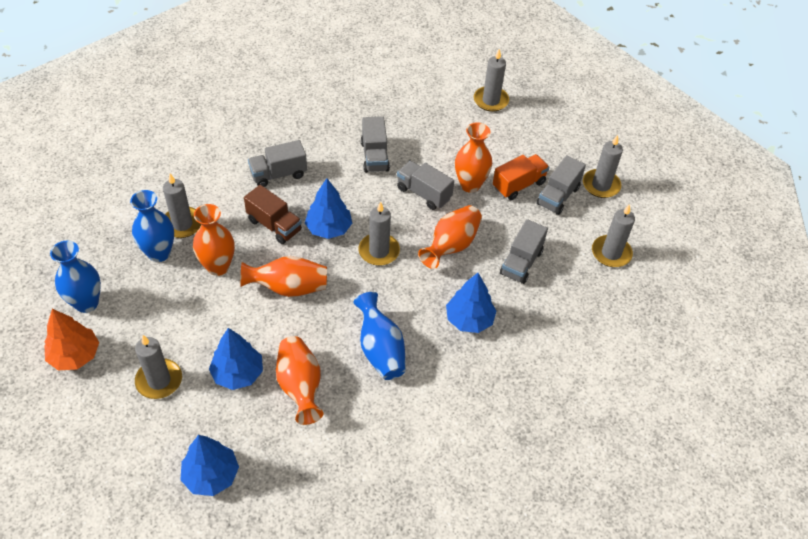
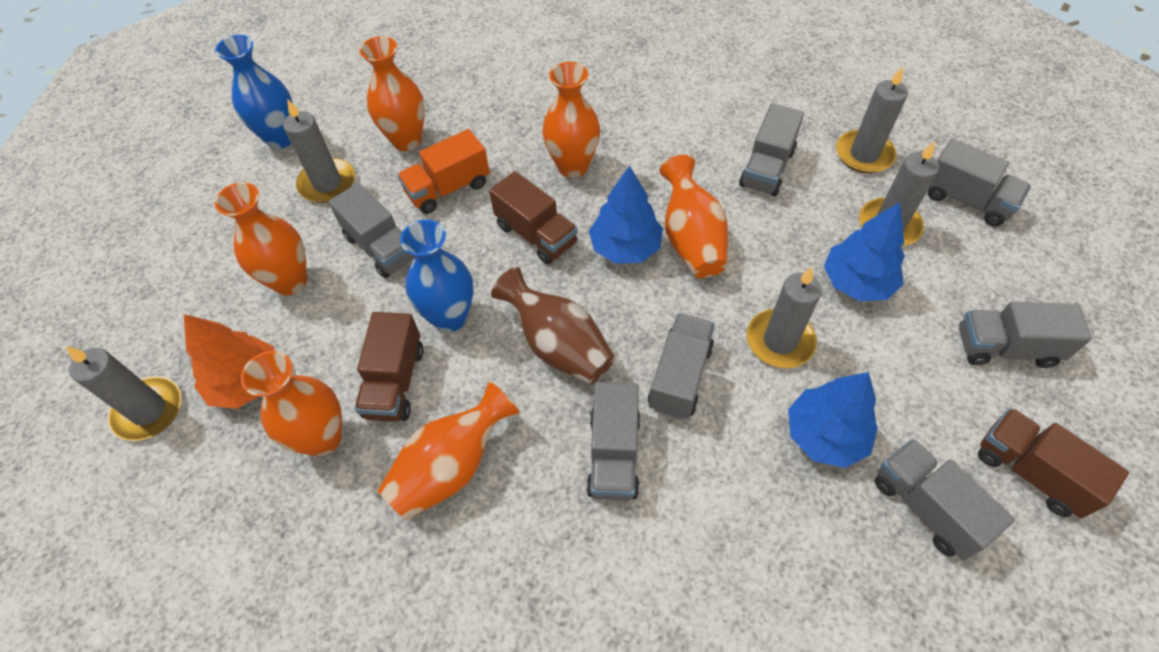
blue tree: [180,435,239,496] [209,328,263,390] [305,178,352,239] [446,273,496,333] = 4 -> [589,165,663,264] [788,372,878,468] [824,202,905,301] = 3
blue vase: [50,240,101,313] [130,190,174,262] [353,292,406,380] = 3 -> [215,35,293,149] [400,219,474,332] = 2
brown truck: [244,185,302,244] = 1 -> [355,312,424,422] [489,171,578,265] [978,408,1129,518] = 3
brown vase: none = 0 -> [491,267,615,384] = 1
grey candle: [135,335,182,399] [163,174,201,238] [358,201,400,266] [474,49,509,112] [583,135,623,198] [592,204,635,267] = 6 -> [66,346,181,441] [283,100,355,203] [747,267,822,368] [836,66,908,173] [859,141,939,246] = 5
grey truck: [248,140,307,187] [361,116,390,173] [397,161,454,210] [500,219,548,284] [537,155,586,215] = 5 -> [329,183,415,278] [586,382,640,501] [648,313,715,419] [739,103,804,196] [875,439,1015,560] [928,138,1031,227] [959,302,1092,368] = 7
orange vase: [193,204,235,276] [240,256,327,297] [276,336,323,425] [418,205,482,269] [455,122,492,193] = 5 -> [215,182,307,295] [241,351,342,456] [359,36,425,151] [378,381,520,520] [542,62,600,178] [660,155,728,278] = 6

